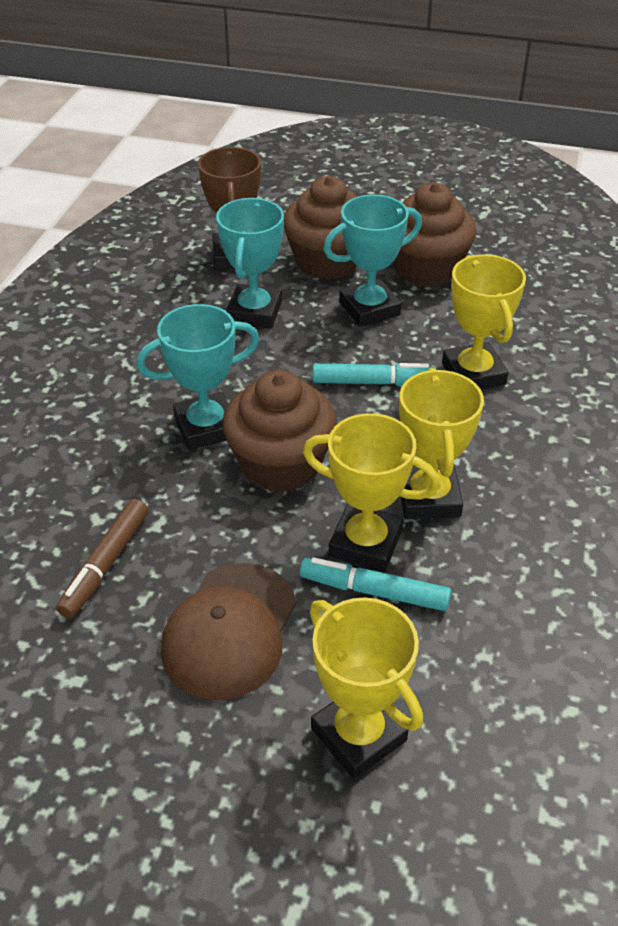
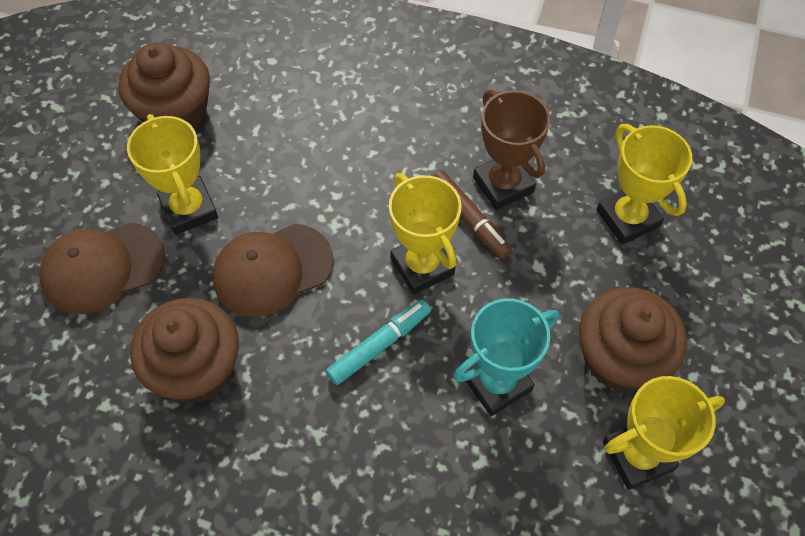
brown cap: [161,563,296,700] = 1 -> [39,222,165,314] [213,224,333,317] = 2
turquoise marker: [300,557,451,611] [313,363,437,386] = 2 -> [326,300,431,385] = 1
turquoise trophy: [136,304,260,450] [216,198,284,329] [323,195,422,327] = 3 -> [454,298,559,416] = 1

